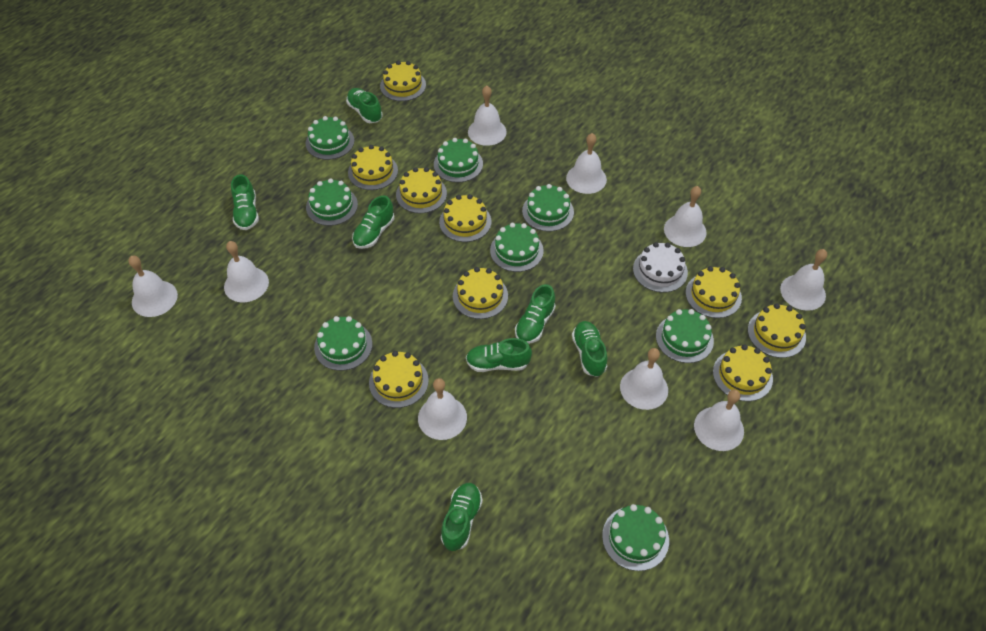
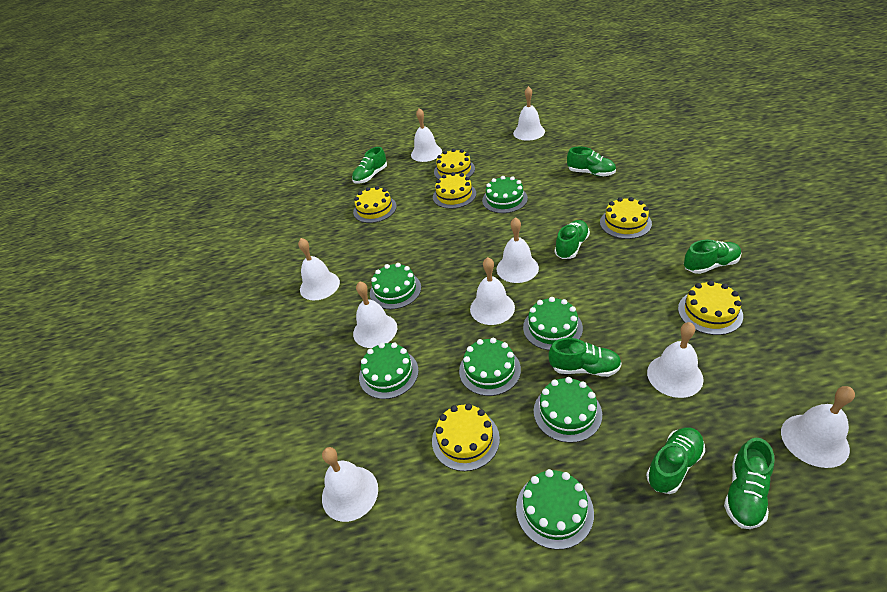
green cake: [306,116,354,160] [306,178,358,226] [314,316,372,371] [434,138,483,183] [490,223,544,272] [522,184,574,232] [602,504,669,571] [656,309,714,363] = 8 -> [359,342,419,399] [370,263,421,309] [459,338,521,396] [482,176,528,213] [516,469,594,550] [523,297,583,350] [534,377,602,443] = 7
white cake: [633,242,688,293] = 1 -> none = 0
yellow cake: [348,145,398,190] [369,351,429,408] [380,61,426,101] [396,167,447,213] [439,194,491,242] [453,267,508,319] [686,266,742,318] [713,344,773,401] [748,303,806,358] = 9 -> [353,186,397,223] [432,403,500,471] [433,172,476,209] [434,149,475,179] [600,197,652,239] [678,281,743,335] = 6

